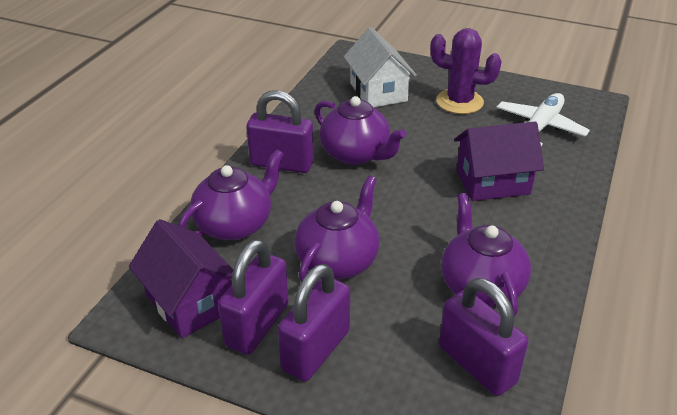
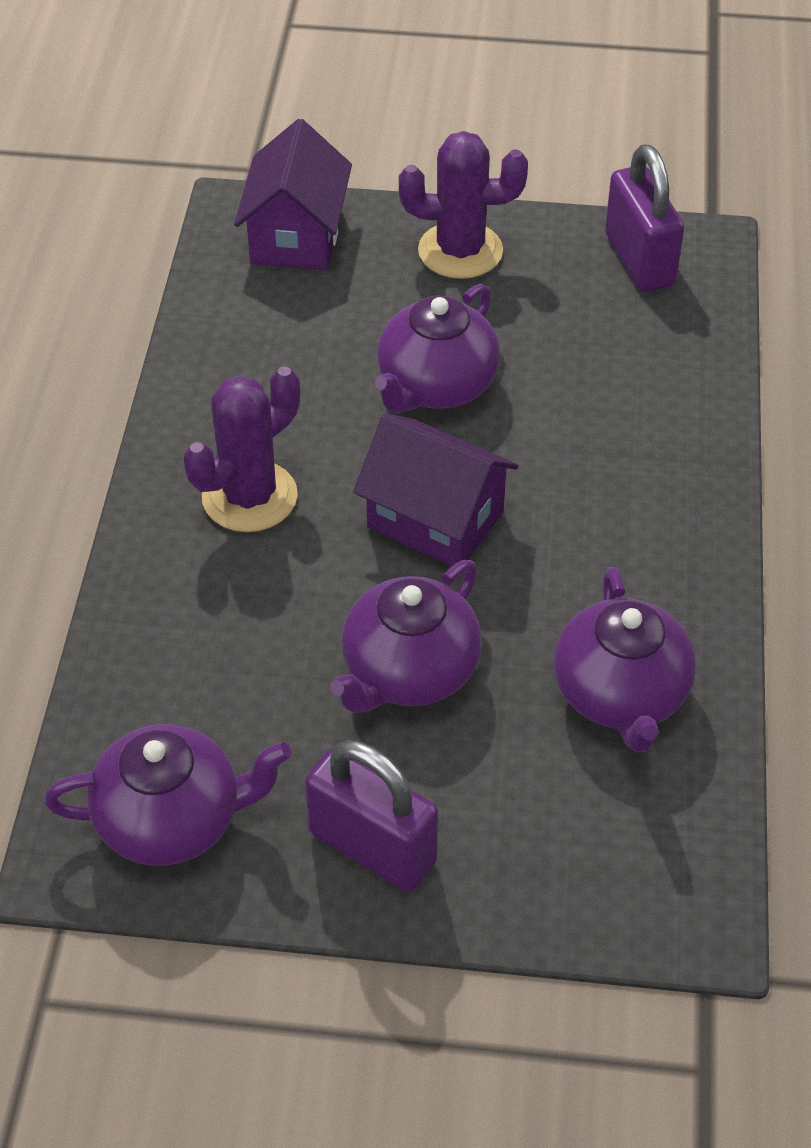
purple cactus: [430,28,502,114] = 1 -> [183,367,300,532] [399,131,528,279] = 2
purple padlock: [218,239,289,355] [246,90,314,173] [278,264,350,382] [439,278,528,396] = 4 -> [305,740,438,892] [605,144,684,292] = 2
white house: [344,27,417,107] = 1 -> none = 0
white plane: [496,93,590,146] = 1 -> none = 0

